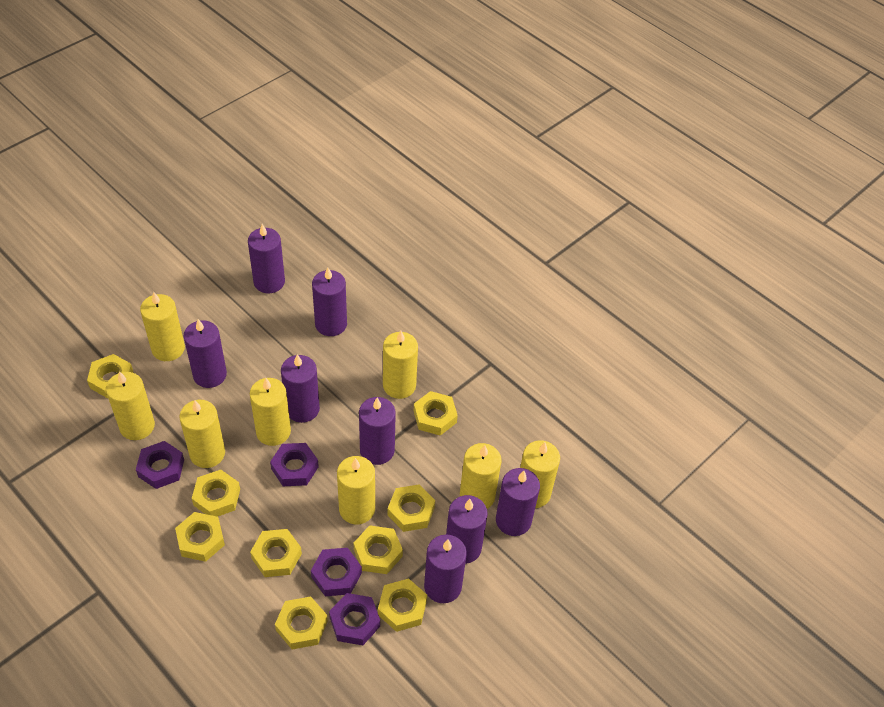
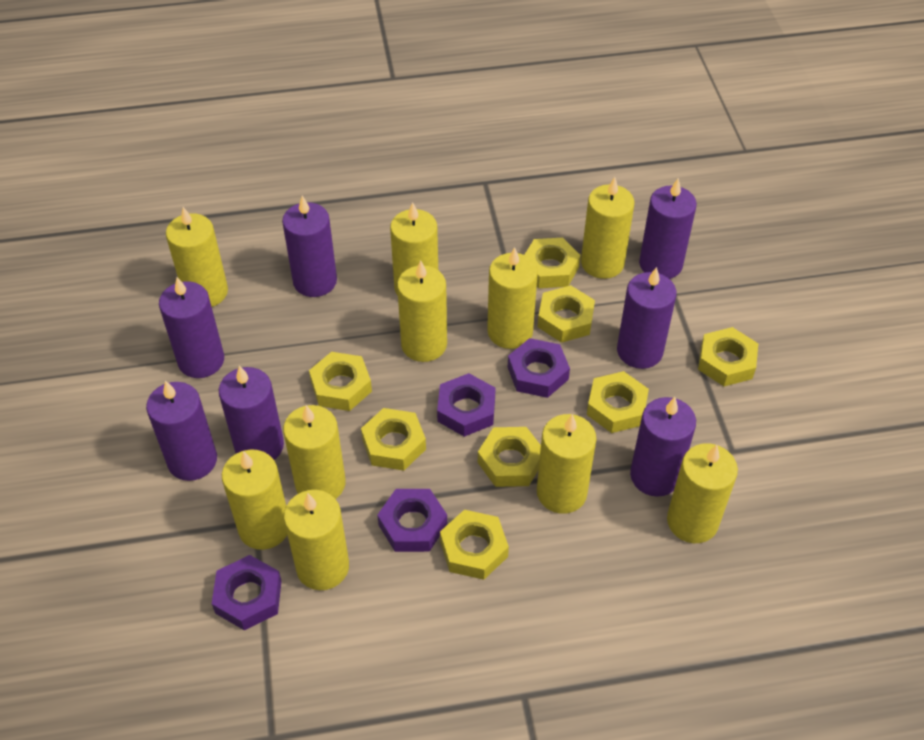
purple candle: [184,319,227,388] [248,224,285,293] [281,354,320,423] [312,268,347,336] [359,397,396,465] [424,534,467,603] [446,495,488,564] [496,468,540,536] = 8 -> [146,380,217,481] [159,277,224,378] [219,365,284,460] [282,196,337,297] [617,267,677,369] [630,397,696,497] [639,178,697,279] = 7
yellow candle: [106,371,155,440] [140,292,185,361] [179,400,225,468] [250,378,291,446] [337,456,375,525] [383,331,418,399] [460,443,502,509] [520,440,560,508] = 8 -> [166,207,228,307] [222,449,287,550] [283,405,346,499] [284,490,349,590] [390,202,438,296] [397,260,447,362] [487,247,538,349] [537,414,596,514] [581,177,634,279] [667,443,738,543] = 10
yellow nut: [87,354,133,398] [175,512,225,562] [192,470,240,517] [250,529,302,577] [275,597,328,649] [353,525,403,574] [378,579,427,632] [388,484,435,532] [414,391,458,436] = 9 -> [309,352,372,411] [361,408,426,471] [440,510,509,580] [478,427,541,487] [525,238,581,288] [538,285,595,343] [587,371,649,433] [698,327,758,386] = 8

